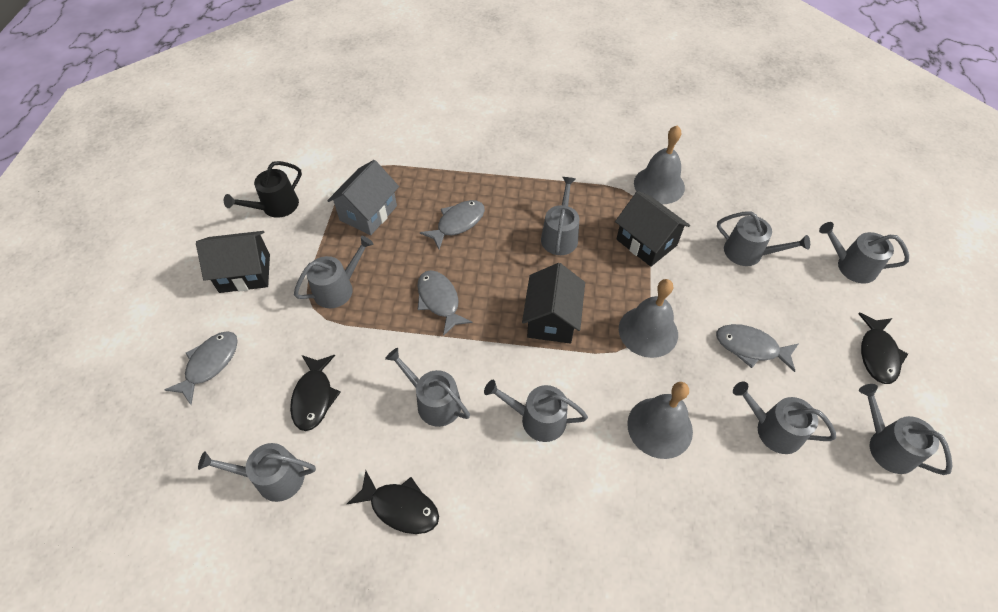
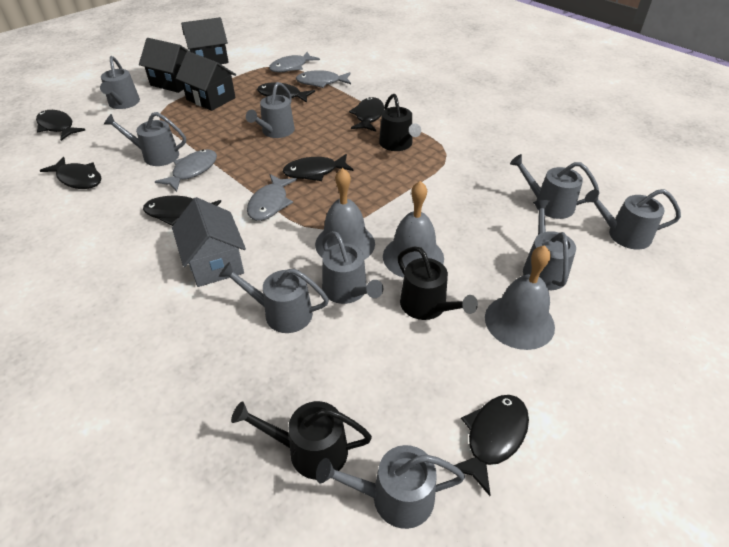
black fish: [290,355,341,431] [347,471,439,534] [858,313,908,384] = 3 -> [36,110,86,141] [40,157,101,189] [143,196,221,226] [257,82,315,103] [283,154,354,181] [349,97,384,132] [454,395,529,496] = 7
black watering can: [224,161,302,218] = 1 -> [231,401,372,480] [379,94,421,151] [398,246,478,320] = 3

